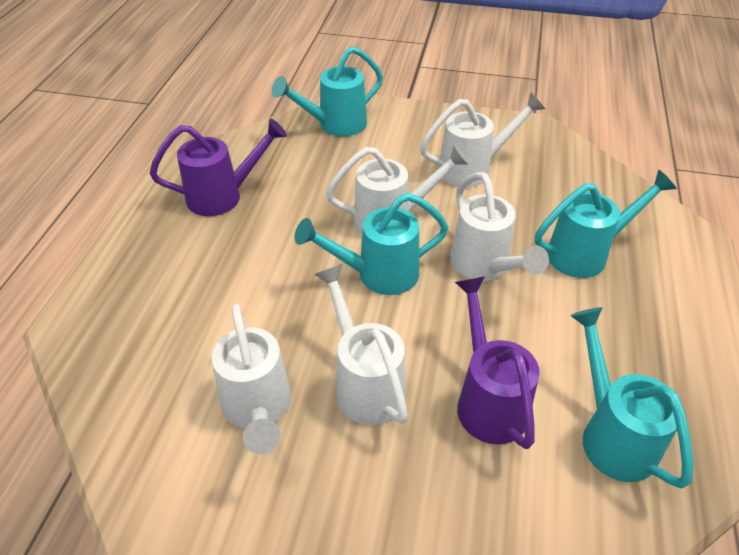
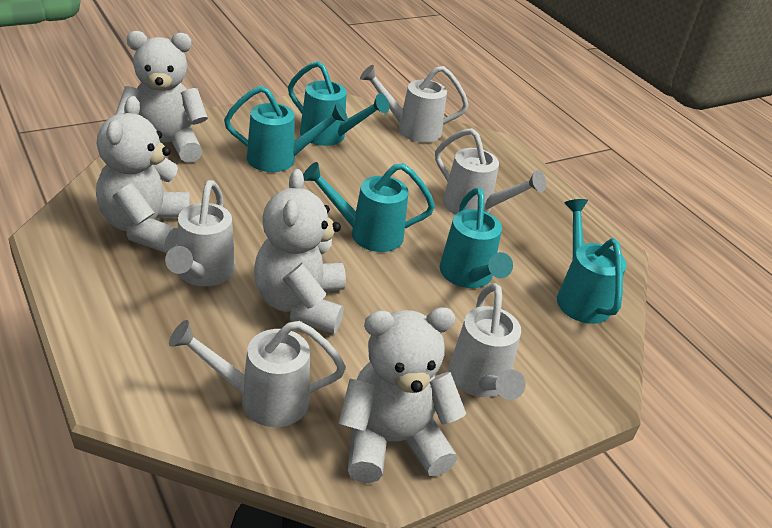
purple watering can: [150,118,287,216] [455,277,540,449] = 2 -> none = 0
turquoise watering can: [272,46,383,137] [294,193,449,295] [535,170,677,278] [570,307,693,488] = 4 -> [224,86,348,172] [288,61,389,146] [303,162,435,252] [439,188,513,288] [557,199,627,324] = 5
white teddy bear: none = 0 -> [96,96,190,253] [115,31,208,163] [254,169,346,333] [338,307,466,483] = 4

